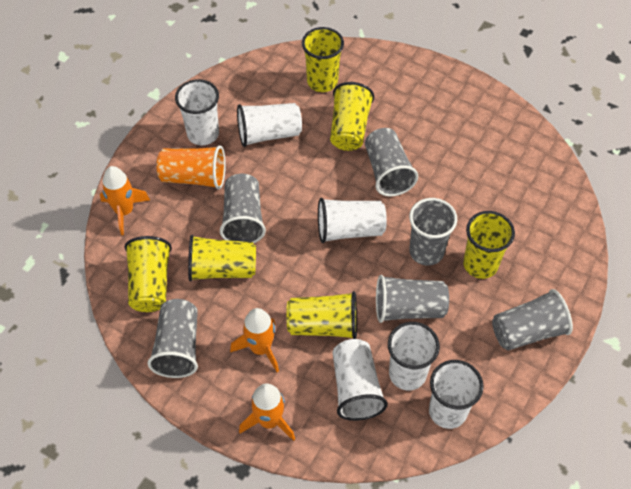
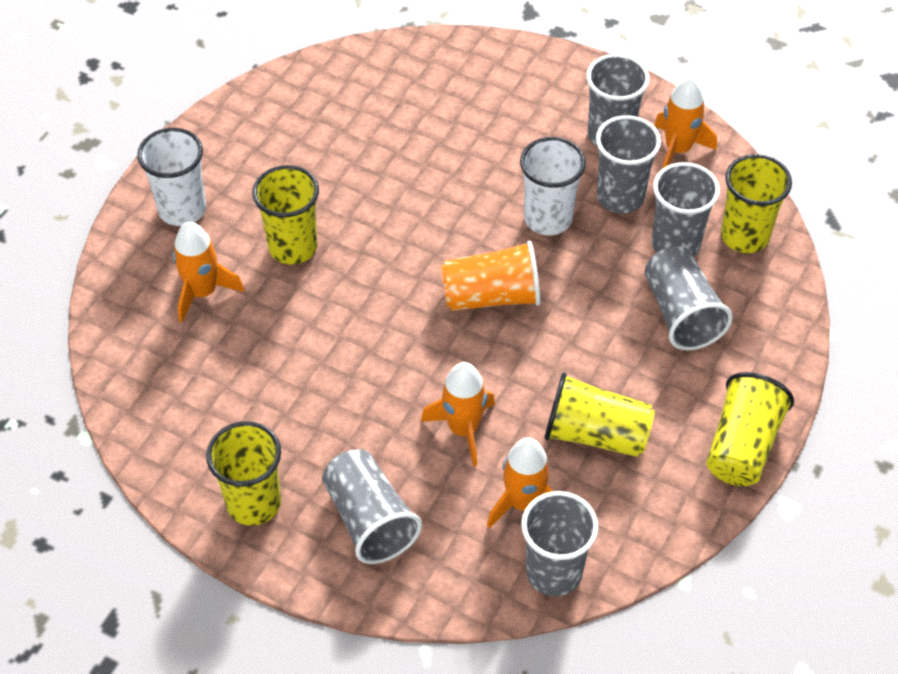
orange rocket: [100,166,150,235] [230,308,279,372] [239,383,295,441] = 3 -> [173,222,244,323] [421,362,495,466] [487,437,553,528] [654,76,717,169] = 4
white cup: [175,79,219,145] [237,103,302,147] [318,198,387,243] [333,339,388,421] [388,322,440,391] [429,360,484,429] = 6 -> [137,128,206,226] [520,137,586,235] = 2
yellow cup: [124,236,172,312] [188,235,256,282] [286,291,357,339] [302,27,344,92] [330,82,374,151] [463,211,515,279] = 6 -> [206,421,281,526] [252,165,319,265] [544,372,655,457] [706,372,794,486] [721,154,792,253] = 5

